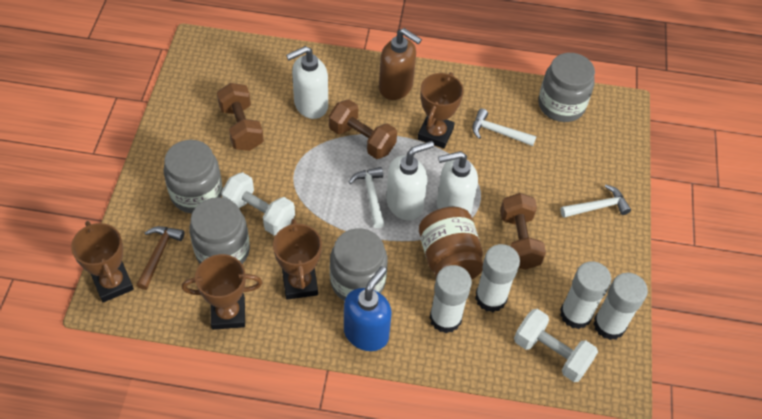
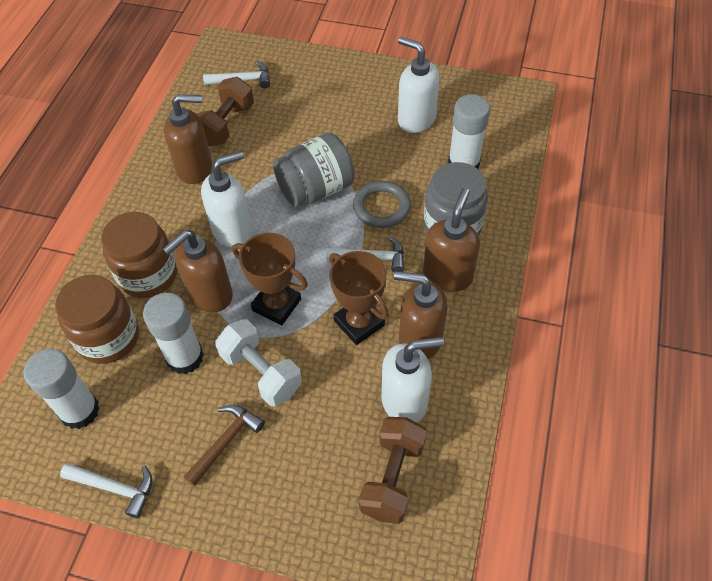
blue soap dispenser: [344,266,392,351] = 1 -> none = 0
brown dumbbell: [217,83,264,151] [329,100,397,159] [500,193,546,270] = 3 -> [197,77,254,146] [359,417,427,524] = 2
brown jar: [419,207,483,279] = 1 -> [55,275,139,364] [101,212,177,298] = 2
brown soap dispenser: [379,28,422,100] = 1 -> [163,230,233,313] [164,94,212,184] [394,271,448,359] [423,188,480,292] = 4
brown trophy: [71,221,134,302] [182,254,263,330] [273,219,322,300] [418,72,464,148] = 4 -> [232,233,308,325] [329,251,389,345] = 2
grey jar: [163,140,223,213] [189,197,250,264] [330,228,387,301] [538,53,595,122] = 4 -> [273,133,355,207] [424,162,488,236] = 2
grey ring: none = 0 -> [353,181,411,228] = 1
white dumbbell: [221,172,295,236] [514,309,598,382] = 2 -> [215,319,302,406] = 1
white glue stick: [430,265,472,333] [475,244,520,312] [560,261,611,329] [593,273,648,340] = 4 -> [24,349,100,429] [143,293,204,374] [448,94,490,169] = 3

